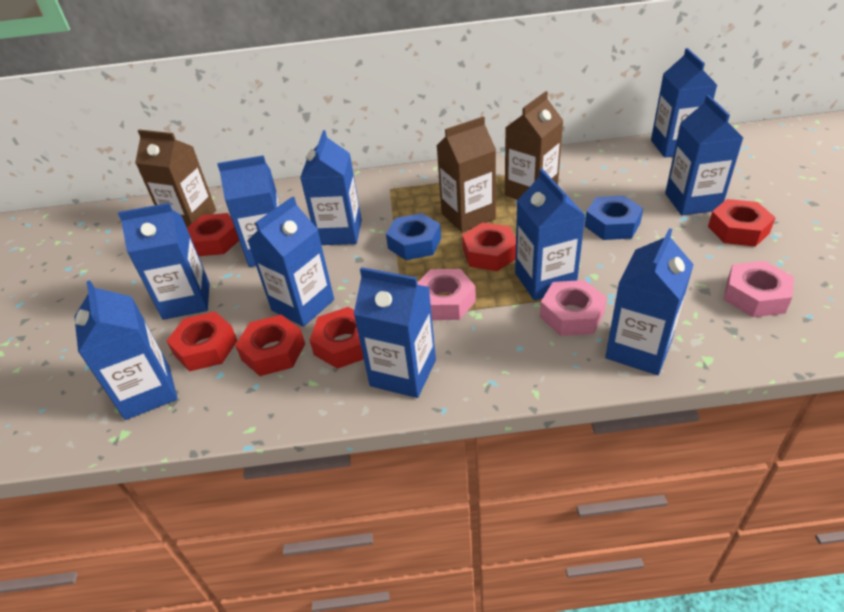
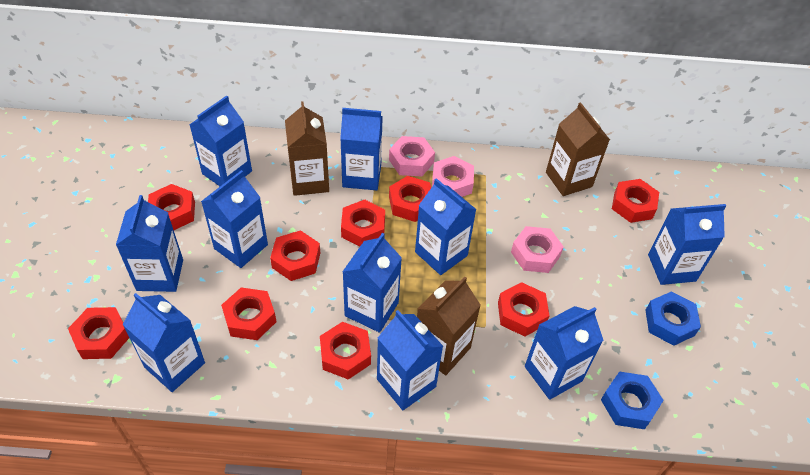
red nut: [167,312,238,371] [187,213,239,256] [235,315,305,376] [310,307,364,369] [462,223,516,271] [708,199,776,247] = 6 -> [68,307,129,359] [148,184,195,230] [221,287,276,340] [270,230,320,281] [320,322,371,380] [341,199,385,247] [389,176,431,222] [498,282,549,337] [612,179,659,223] = 9

